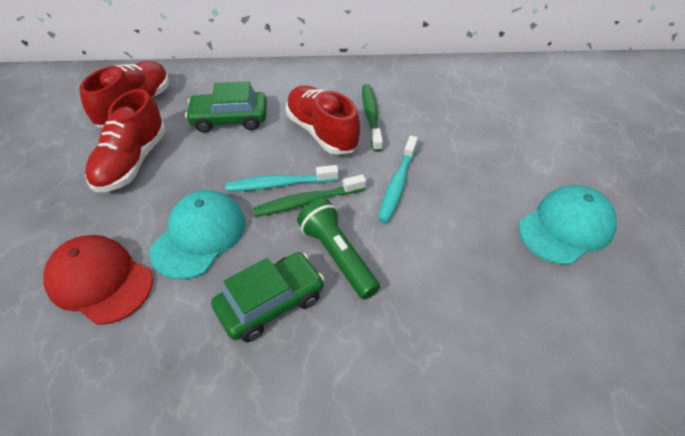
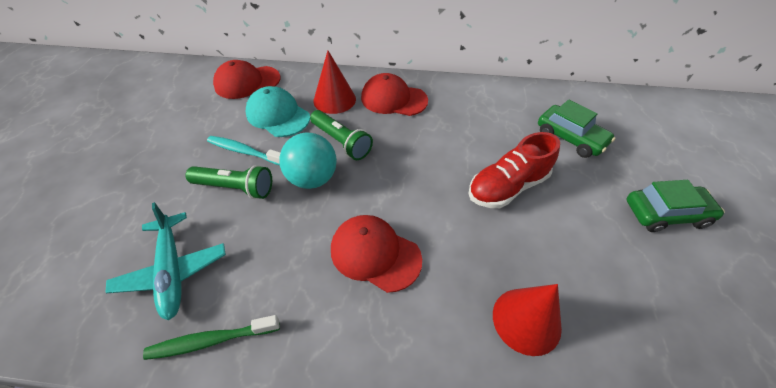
green flashlight: [297,199,380,299] = 1 -> [185,165,272,199] [310,110,373,160] = 2
green toothbrush: [253,174,366,217] [362,84,383,152] = 2 -> [143,315,280,360] = 1
red cap: [44,235,153,325] = 1 -> [213,60,280,99] [331,215,422,293] [361,73,428,116] = 3
red cone: none = 0 -> [314,51,356,114] [493,284,562,356] = 2
red shoe: [79,61,169,128] [85,89,166,192] [286,86,360,155] = 3 -> [468,132,560,208] = 1
turquoise ball: none = 0 -> [279,132,337,189] = 1
turquoise cap: [149,190,245,279] [518,185,617,265] = 2 -> [246,86,310,137] = 1
turquoise plane: none = 0 -> [105,202,226,320] = 1
turquoise toothbrush: [226,165,339,191] [378,136,418,223] = 2 -> [207,136,281,165] = 1

